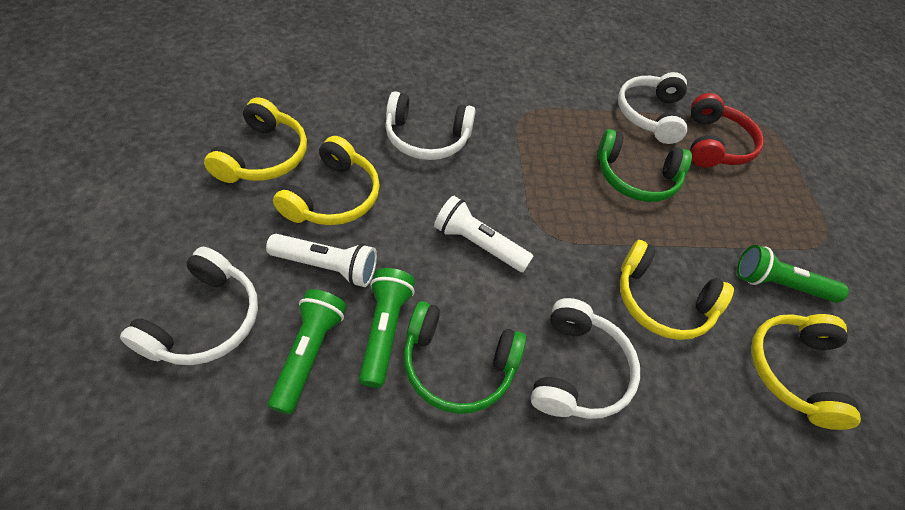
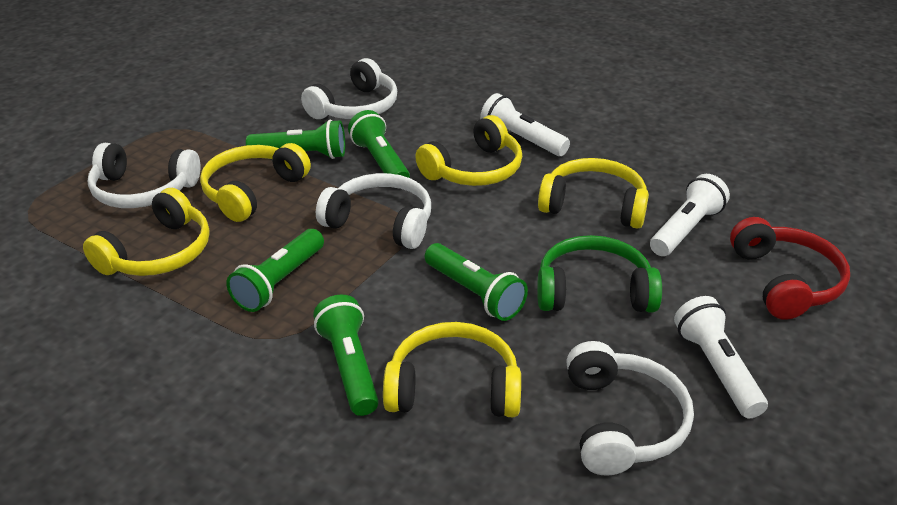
green flashlight: [268,289,347,415] [359,268,415,388] [737,245,849,303] = 3 -> [226,229,324,312] [246,120,345,159] [313,295,379,416] [348,110,410,178] [425,243,528,321] = 5
green headphones: [404,301,526,414] [597,129,692,202] = 2 -> [537,235,662,312] = 1
white flashlight: [266,234,377,287] [434,196,534,272] = 2 -> [480,93,570,156] [650,174,730,256] [674,296,768,418] = 3
yellow headphones: [204,97,307,183] [273,136,380,225] [620,240,734,340] [751,314,861,430] = 4 -> [83,188,210,276] [200,143,311,222] [383,322,521,417] [415,115,522,186] [538,158,649,229] = 5

